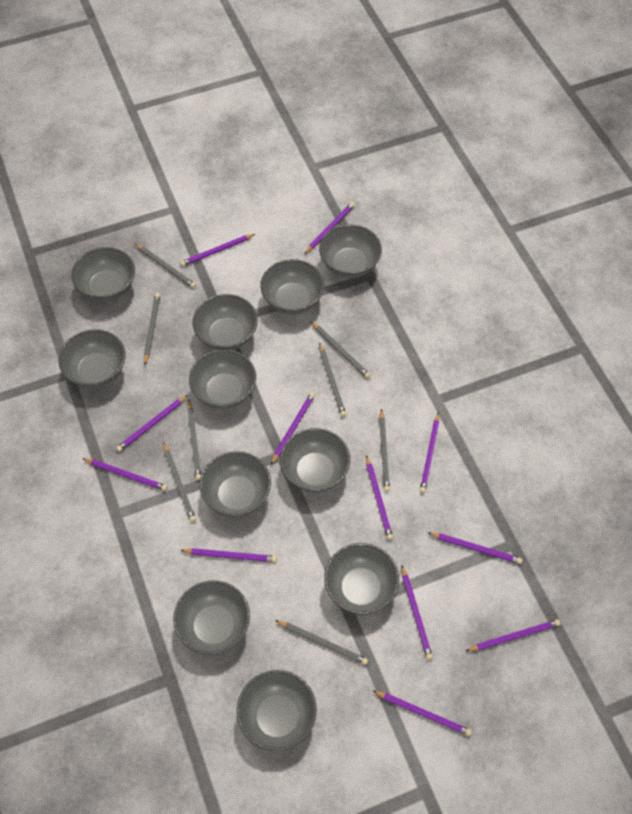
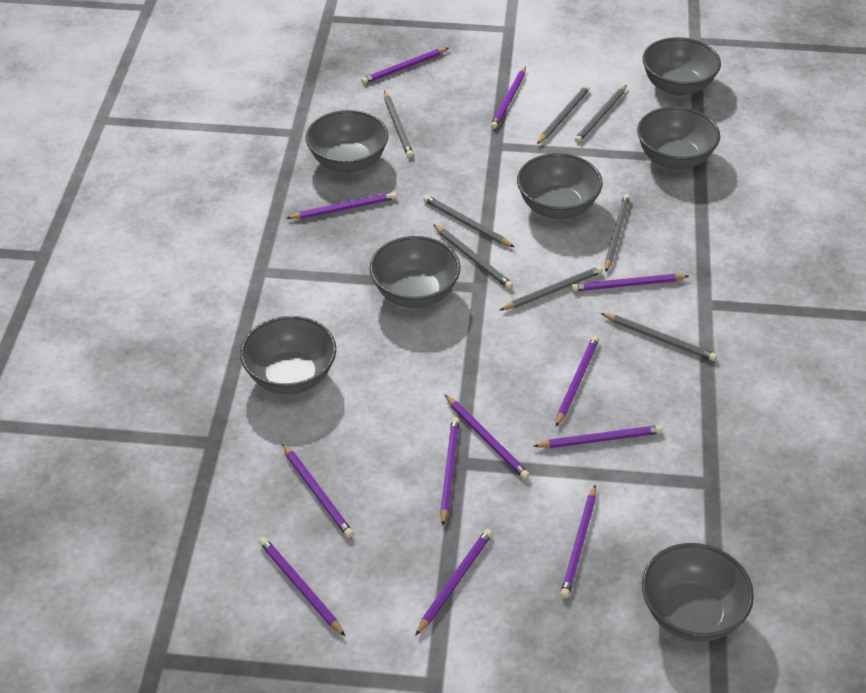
grey bowl: [59,329,125,388] [71,247,135,302] [173,580,250,655] [189,349,256,409] [192,294,258,350] [200,451,271,517] [237,670,317,751] [260,259,324,315] [280,428,350,492] [319,224,382,278] [324,543,399,615] = 11 -> [240,316,336,394] [306,110,388,173] [369,236,460,308] [517,153,603,219] [637,107,720,169] [642,543,754,642] [643,37,721,96] = 7

